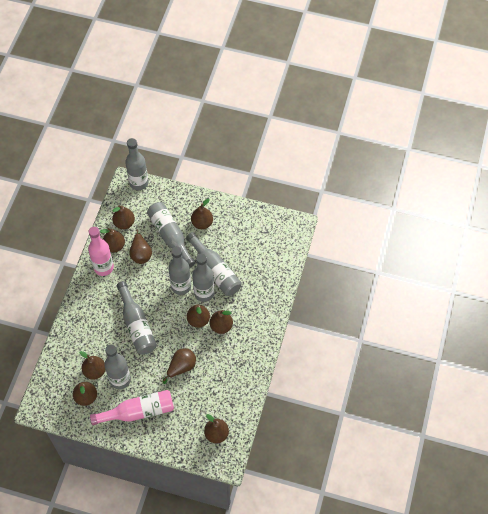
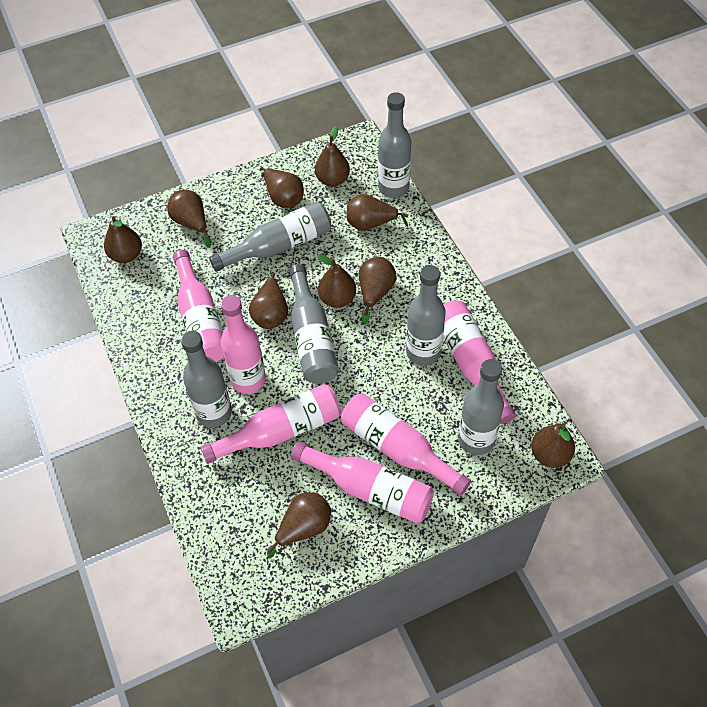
grey bottle: [104,345,131,389] [117,281,157,355] [125,138,148,190] [147,202,195,268] [168,246,191,295] [186,232,241,296] [192,253,214,302] = 7 -> [181,331,232,428] [209,202,331,272] [289,264,339,384] [378,92,411,198] [406,265,446,365] [458,359,504,455] = 6
pink bottle: [88,227,114,276] [90,390,174,425] = 2 -> [173,250,224,362] [200,384,341,464] [221,295,266,394] [291,442,434,524] [341,393,471,496] [443,300,516,424] = 6

